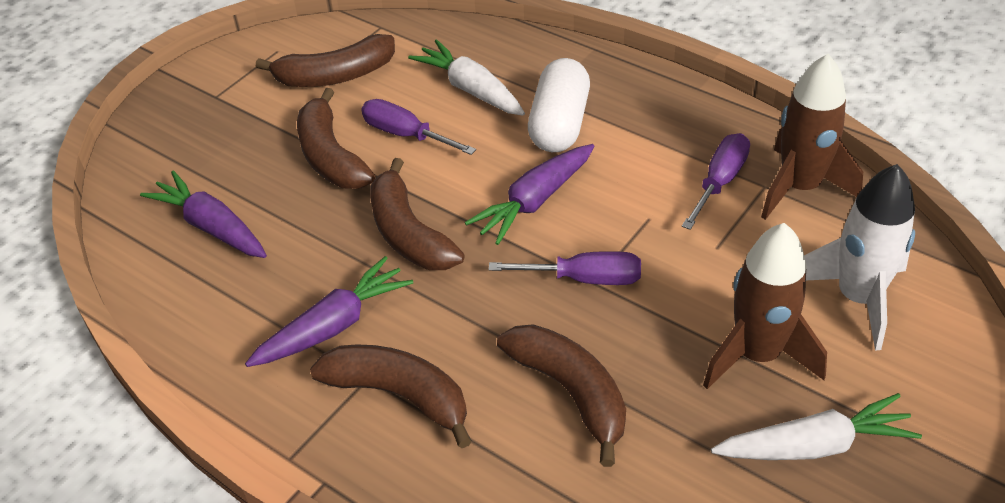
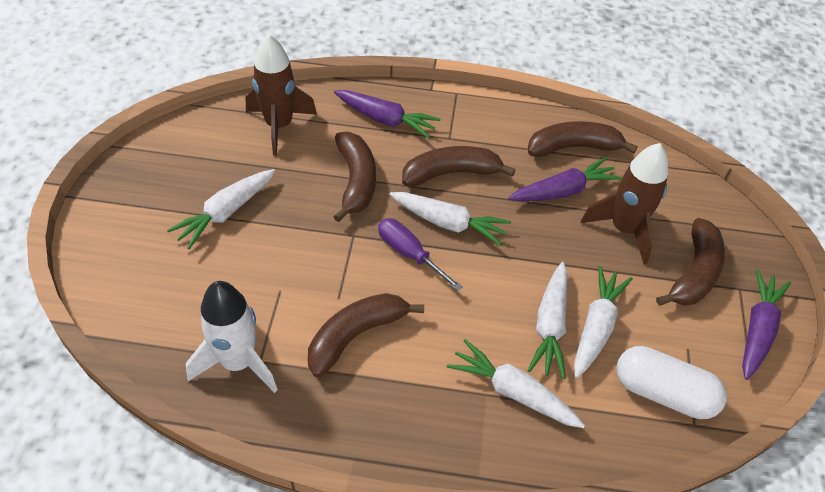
purple screwdriver: [361,99,476,155] [489,251,641,285] [682,133,750,230] = 3 -> [378,218,463,291] = 1
white carrot: [408,39,525,116] [711,393,922,460] = 2 -> [167,169,275,250] [389,192,511,246] [447,339,585,428] [527,262,568,379] [574,266,633,378] = 5

